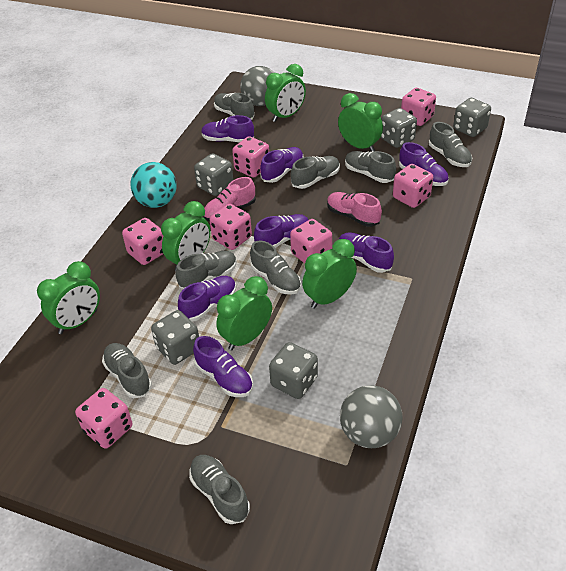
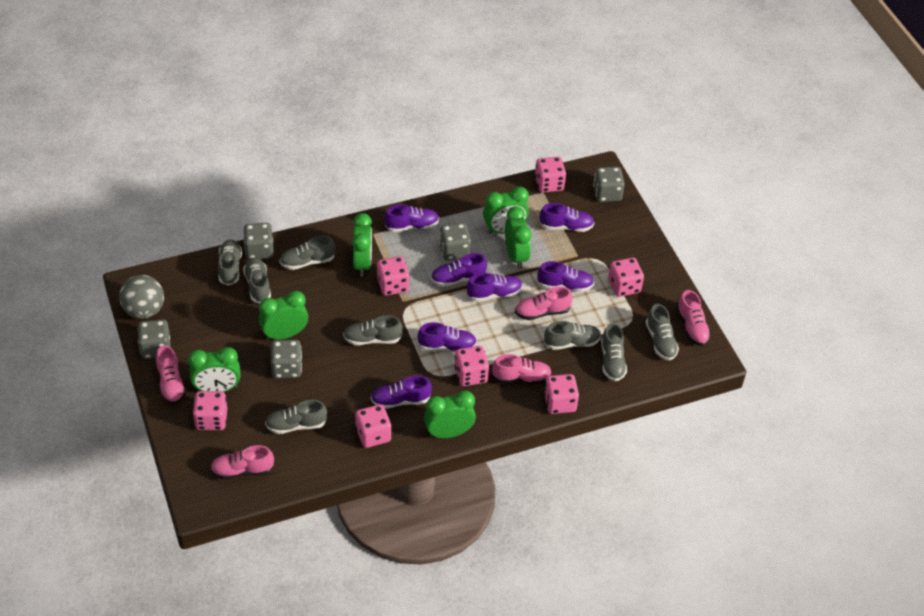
grey ball: [240,66,274,106] [340,385,403,448] = 2 -> [119,275,164,319] = 1
pink shoe: [203,177,256,221] [327,192,382,227] = 2 -> [156,345,186,404] [210,445,274,479] [492,354,552,384] [515,286,572,320] [677,290,711,346] = 5
turquoise ball: [131,162,177,208] = 1 -> none = 0

